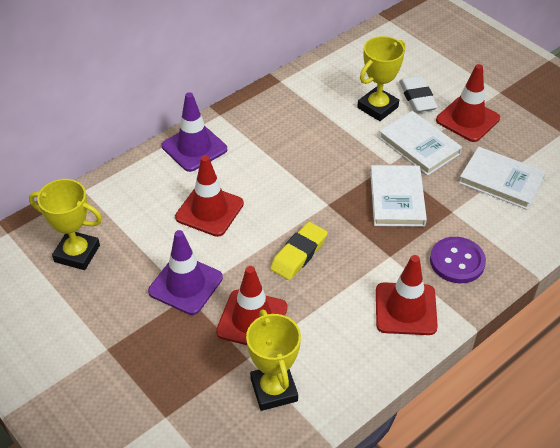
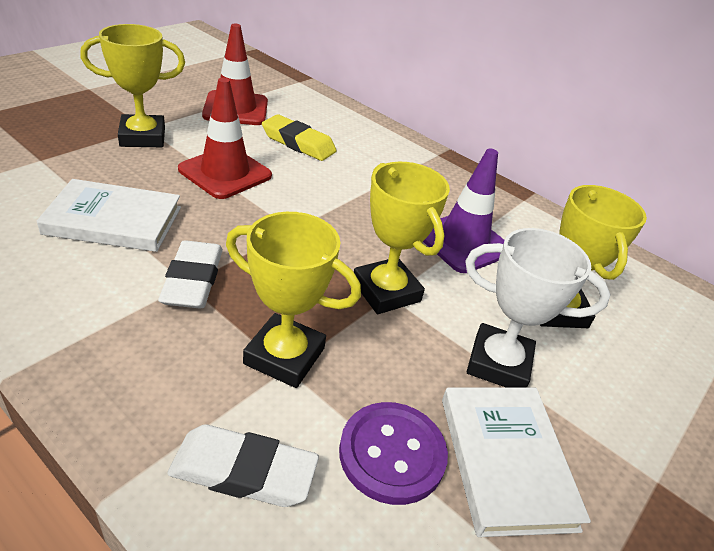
purple traffic cone: [148,230,223,315] [162,92,227,172] = 2 -> [423,149,505,273] = 1
red traffic cone: [175,155,244,237] [216,266,287,345] [376,255,438,335] [436,64,500,142] = 4 -> [178,78,272,199] [202,24,268,125] = 2
white book: [370,165,427,227] [378,111,462,176] [459,147,546,210] = 3 -> [37,179,181,252] [442,387,591,537] = 2
white eraser: [399,76,438,113] = 1 -> [158,240,223,309] [167,424,319,507] = 2
white trophy: none = 0 -> [465,228,610,388] = 1
yellow trophy: [29,179,102,270] [246,309,301,411] [357,36,405,121] = 3 -> [81,24,185,147] [226,212,361,388] [354,162,450,314] [540,185,647,328] = 4

